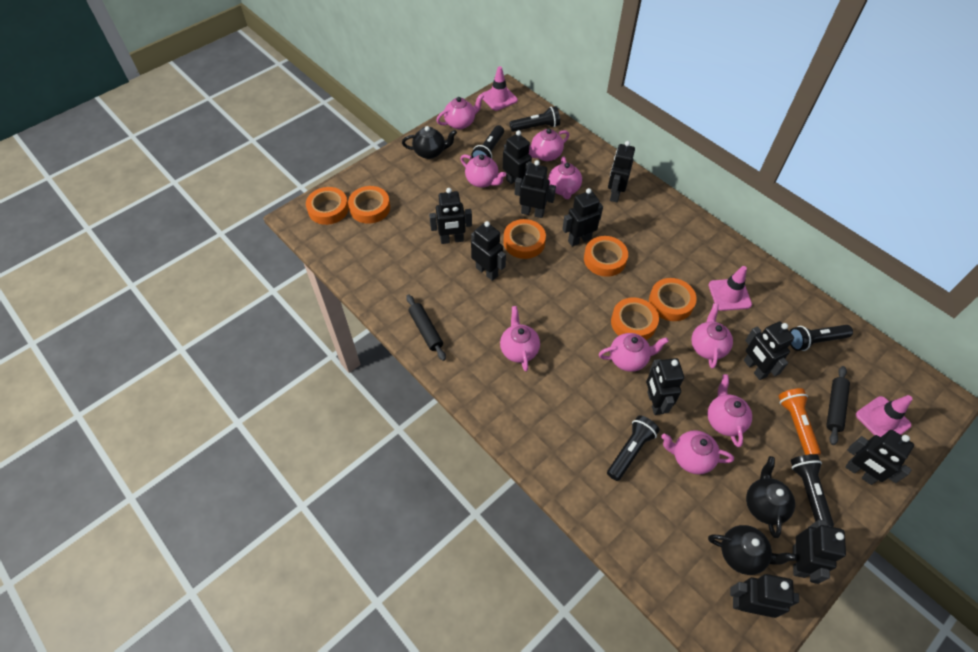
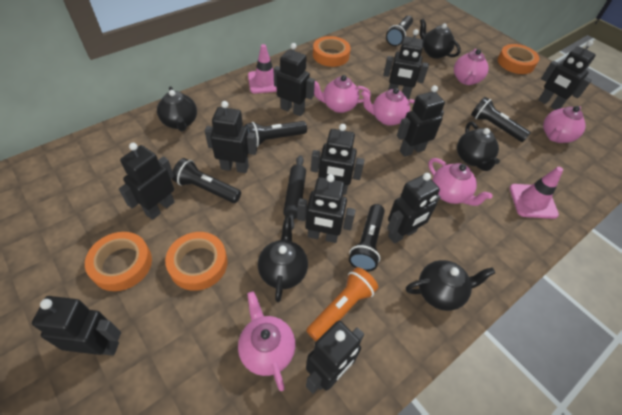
black rolling pin: [406,294,446,361] [826,366,850,445] = 2 -> [283,155,306,230] = 1
black teapot: [402,126,457,159] [708,525,797,575] [746,456,795,538] = 3 -> [157,86,197,131] [258,217,308,302] [406,260,495,311] [420,19,461,59] [457,121,500,171] = 5
orange tape: [306,187,349,225] [348,186,390,224] [503,219,546,259] [584,236,628,277] [611,297,659,340] [649,278,697,321] = 6 -> [85,232,152,291] [165,232,228,291] [313,36,351,67] [498,44,539,74] = 4
pink teapot: [436,94,484,129] [460,154,506,188] [500,306,540,372] [529,128,570,161] [548,157,582,199] [599,333,669,372] [661,430,734,474] [691,303,733,369] [708,374,752,447] = 9 -> [238,292,295,391] [314,75,371,113] [361,88,415,126] [428,158,493,206] [454,49,489,85] [543,106,586,143] = 6
pink traffic cone: [481,66,518,111] [708,266,752,311] [856,395,912,437] = 3 -> [248,44,277,93] [510,167,563,219] = 2

